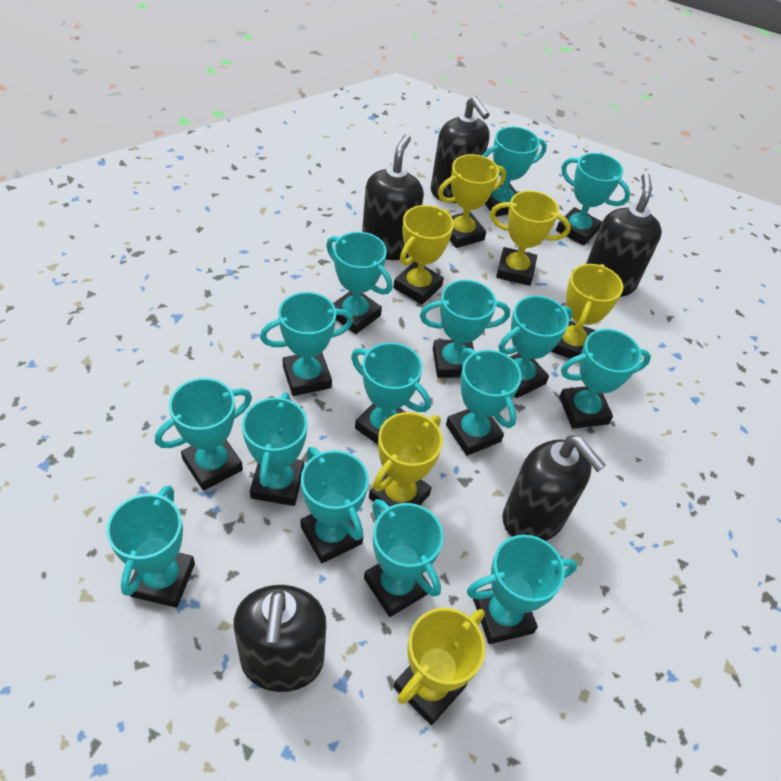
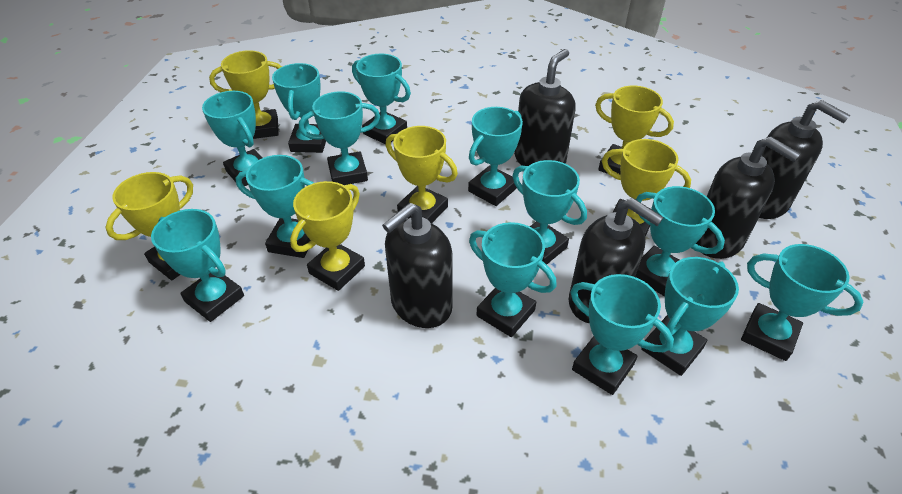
turquoise trophy: [106,485,195,608] [155,378,252,491] [242,392,308,506] [260,292,353,396] [301,447,369,563] [326,232,393,334] [351,342,431,444] [364,499,444,617] [420,280,510,378] [446,348,522,456] [467,535,578,644] [482,127,547,217] [499,296,572,398] [556,153,630,246] [559,329,651,429] = 15 -> [151,209,244,322] [202,91,263,186] [235,155,314,258] [272,63,326,153] [299,91,380,185] [352,54,411,144] [468,107,523,206] [469,222,557,337] [513,160,587,265] [570,274,674,395] [635,186,725,297] [641,257,739,376] [741,244,864,361] = 13

